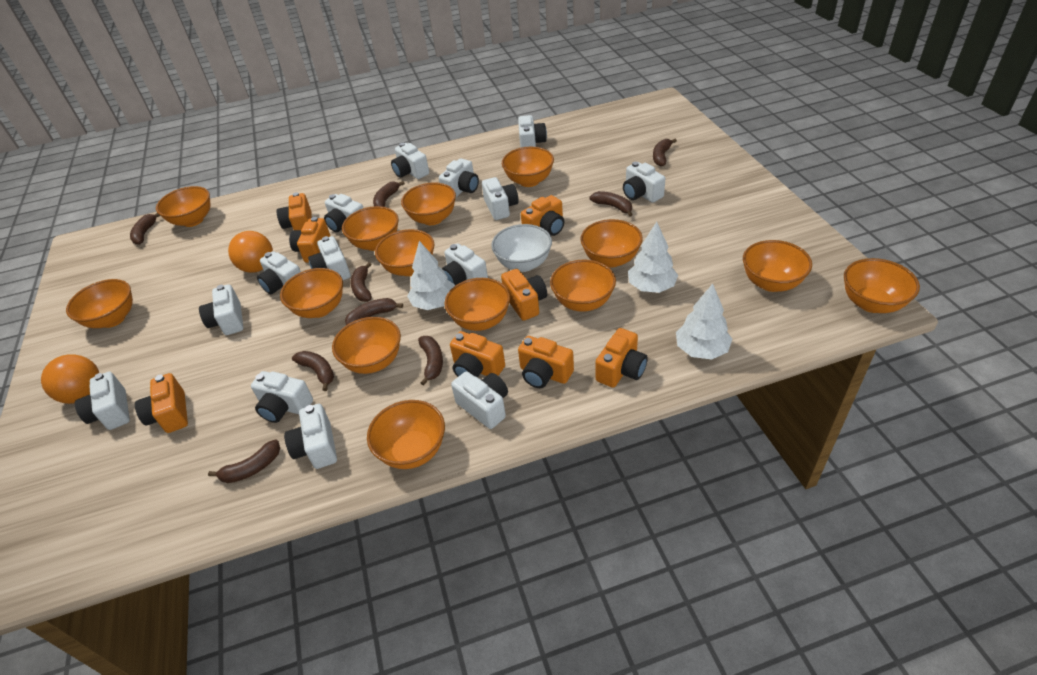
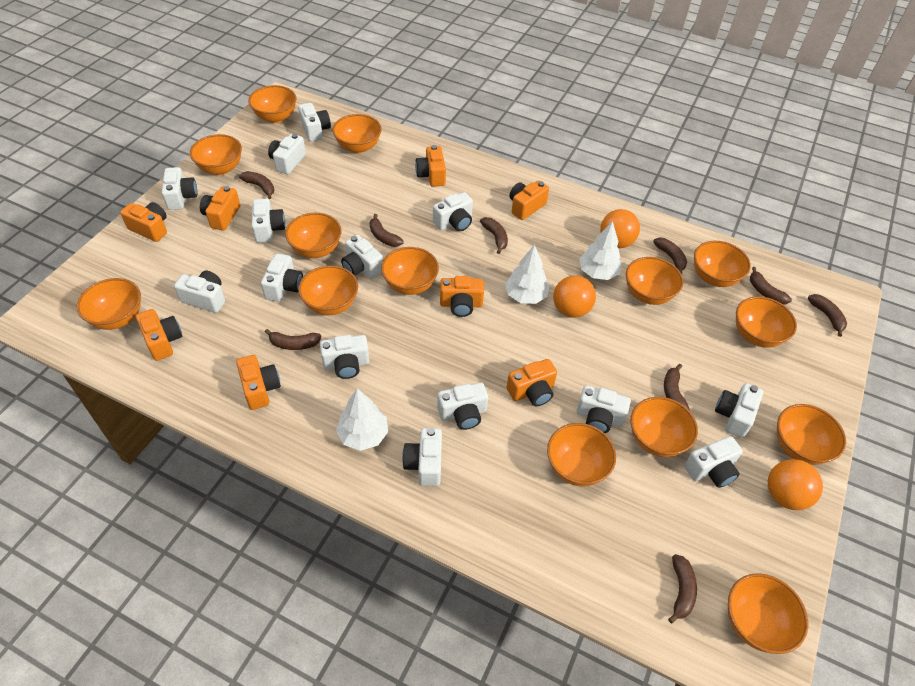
orange ball: [41,354,99,404] [228,231,273,273] = 2 -> [553,276,596,317] [600,209,640,248] [768,459,823,510] = 3
white bowl: [491,224,552,272] = 1 -> none = 0

